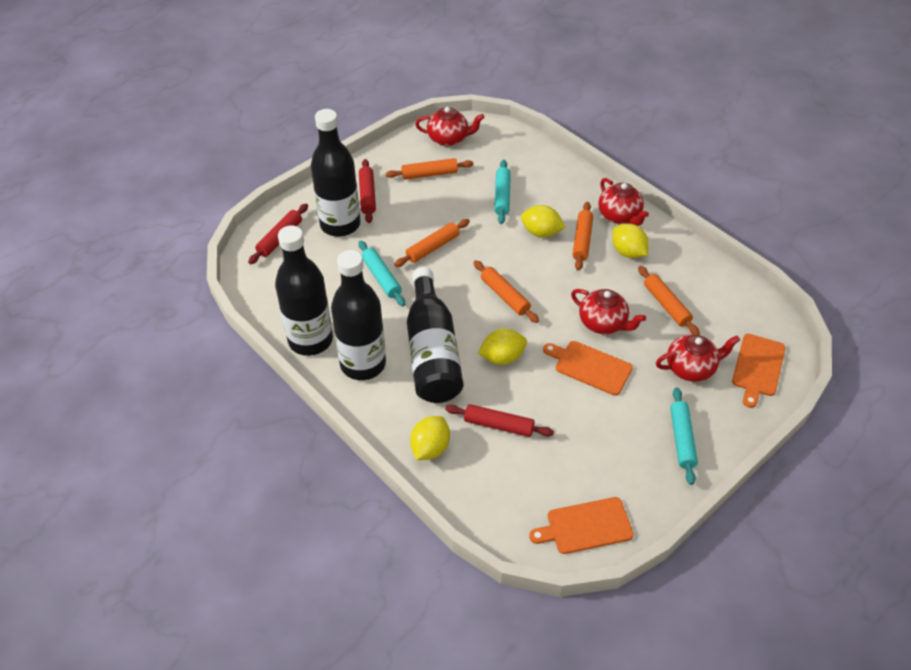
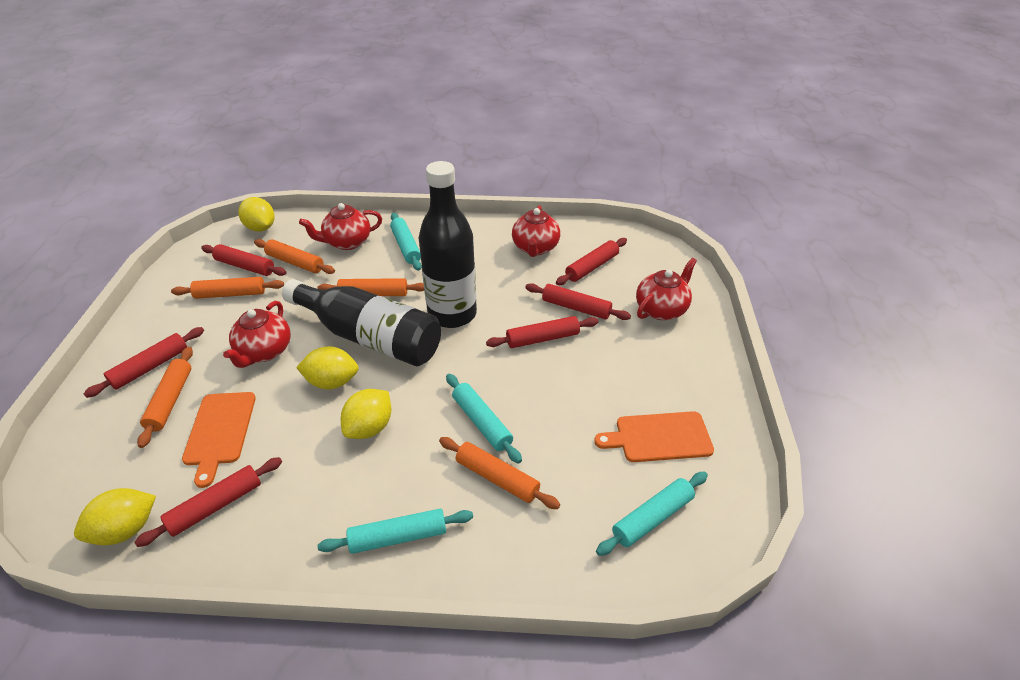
black bottle: [275,225,333,356] [311,109,360,237] [331,250,386,380] [407,267,463,403] = 4 -> [282,279,441,366] [419,161,477,328] = 2
orange cutting board: [529,497,634,554] [543,341,633,396] [732,334,786,408] = 3 -> [182,392,256,488] [594,411,714,462] = 2
red rolling pin: [248,204,308,264] [359,159,376,223] [445,404,554,437] = 3 -> [84,327,204,398] [134,457,282,547] [201,244,286,276] [486,316,598,348] [525,283,631,320] [556,238,627,285] = 6
turquoise rolling pin: [358,241,405,306] [494,160,511,224] [670,387,698,485] = 3 -> [318,509,473,554] [390,213,421,271] [446,374,522,464] [596,472,708,556] = 4

